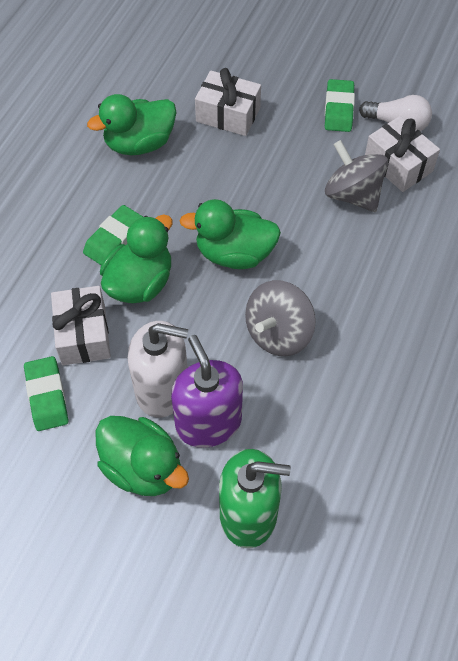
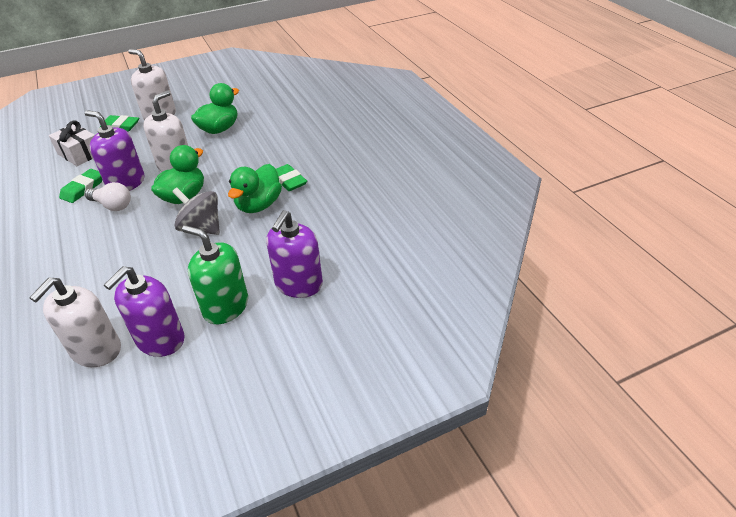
green duck: [87,94,176,155] [95,416,189,496] [100,215,172,303] [179,199,281,269] = 4 -> [151,145,204,204] [191,83,239,134] [228,164,282,213] = 3
grey spinning top: [245,280,316,356] [325,140,388,212] = 2 -> [172,187,220,235] = 1
purple soap dispenser: [171,335,243,448] = 1 -> [85,110,145,191] [104,266,185,357] [266,210,323,298] = 3
white gift: [51,286,111,365] [195,68,261,136] [365,116,440,192] = 3 -> [49,120,95,166] = 1
white soap dispenser: [128,321,188,418] = 1 -> [29,277,121,367] [128,49,176,120] [143,90,188,172] = 3

